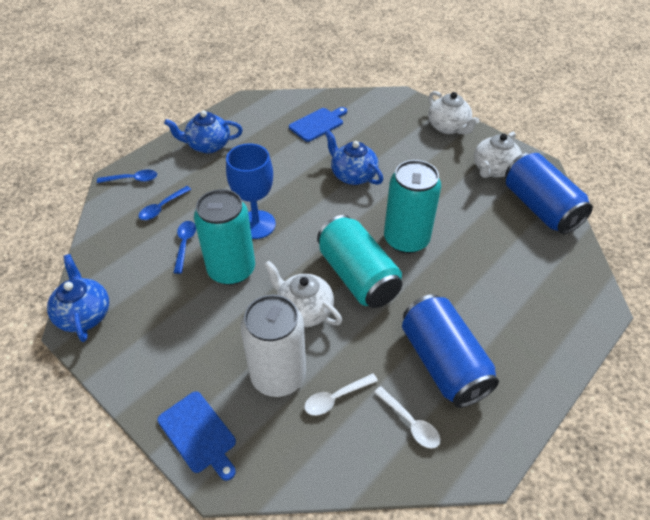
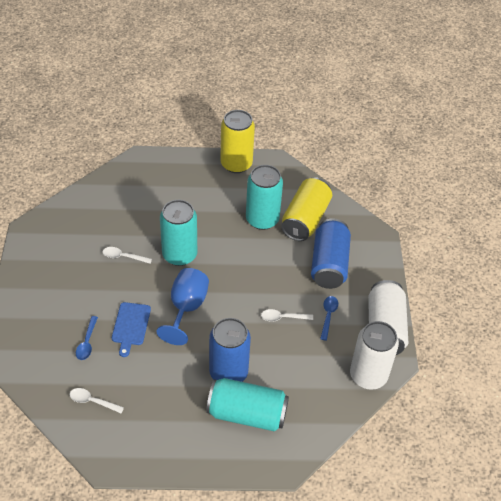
blue cutting board: [157,391,236,481] [289,107,347,142] = 2 -> [112,302,151,357] = 1
blue spoon: [97,170,157,183] [139,186,191,220] [174,221,196,274] = 3 -> [76,316,98,360] [320,296,338,341] = 2
blue teapot: [47,254,109,342] [164,110,243,153] [325,130,383,185] = 3 -> none = 0
white can: [241,295,306,397] = 1 -> [350,321,399,390] [368,280,408,355] = 2
white spoon: [304,373,378,416] [374,386,441,449] = 2 -> [69,388,124,413] [103,247,152,264] [261,309,313,322] = 3
white teapot: [264,261,342,327] [428,91,480,134] [474,132,522,178] = 3 -> none = 0
yellow can: none = 0 -> [220,110,255,173] [281,177,332,241] = 2

